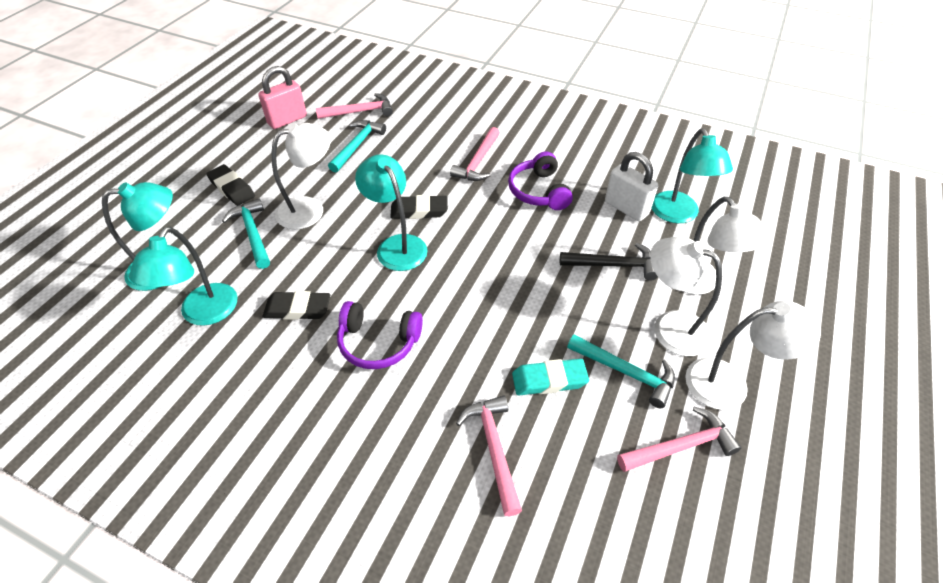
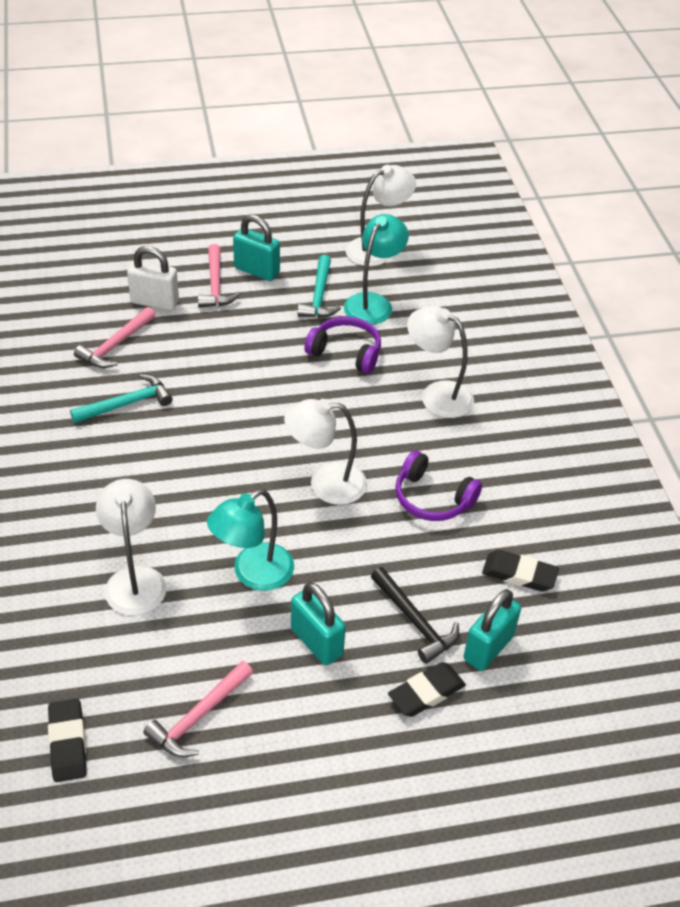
pink hammer: [316,93,393,119] [450,127,500,181] [456,396,522,516] [617,407,741,472] = 4 -> [74,307,155,368] [143,661,253,757] [198,244,240,308] = 3
pink padlock: [258,66,307,129] = 1 -> none = 0
turquoise eraser: [512,359,589,395] = 1 -> none = 0
turquoise hammer: [222,198,270,269] [328,120,386,173] [567,335,675,408] = 3 -> [70,374,173,423] [297,255,341,318] = 2
turquoise lamp: [102,182,173,291] [129,227,237,326] [355,155,427,271] [652,128,733,223] = 4 -> [207,489,294,591] [344,214,409,325] = 2
turquoise padlock: none = 0 -> [233,215,280,281] [291,582,346,665] [464,589,521,671] = 3

